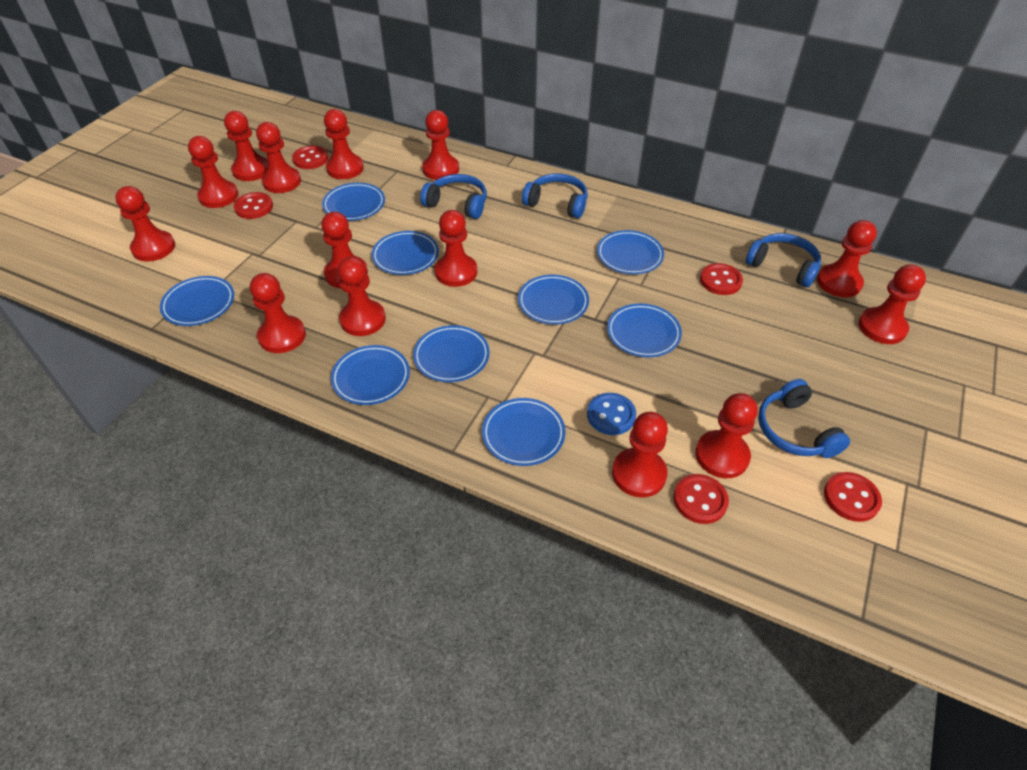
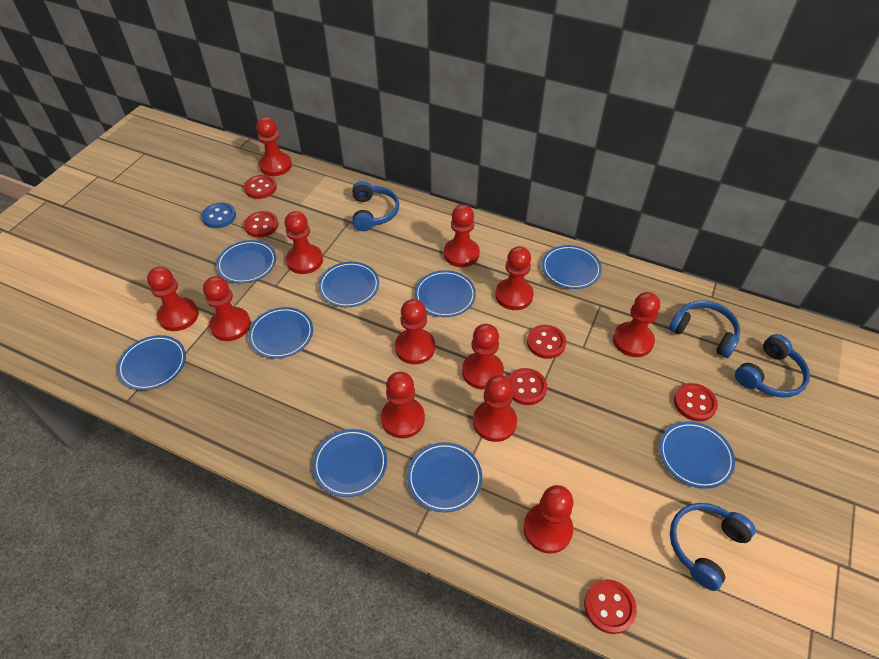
red button: [234,192,273,219] [292,146,328,169] [673,474,729,524] [700,263,743,295] [824,472,882,522] = 5 -> [244,175,277,199] [244,211,279,237] [508,368,547,405] [527,325,566,359] [584,579,637,634] [674,383,718,422] = 6
red pawn: [115,186,175,261] [188,136,238,208] [224,111,268,181] [250,273,306,353] [256,122,301,193] [321,212,368,288] [324,109,364,179] [337,257,386,336] [422,110,459,180] [435,210,477,287] [612,412,668,497] [695,393,758,478] [817,220,877,297] [858,264,926,344] = 14 -> [147,267,199,331] [203,276,251,341] [256,117,292,176] [285,211,323,274] [381,372,425,438] [395,299,435,364] [444,205,480,267] [462,324,504,390] [473,375,517,442] [495,246,534,310] [523,485,573,554] [613,292,660,357] = 12

